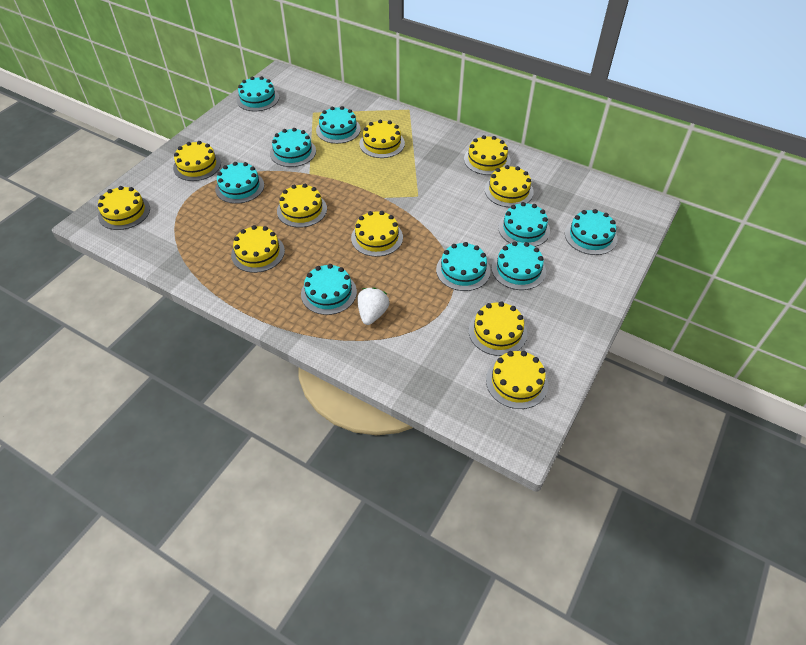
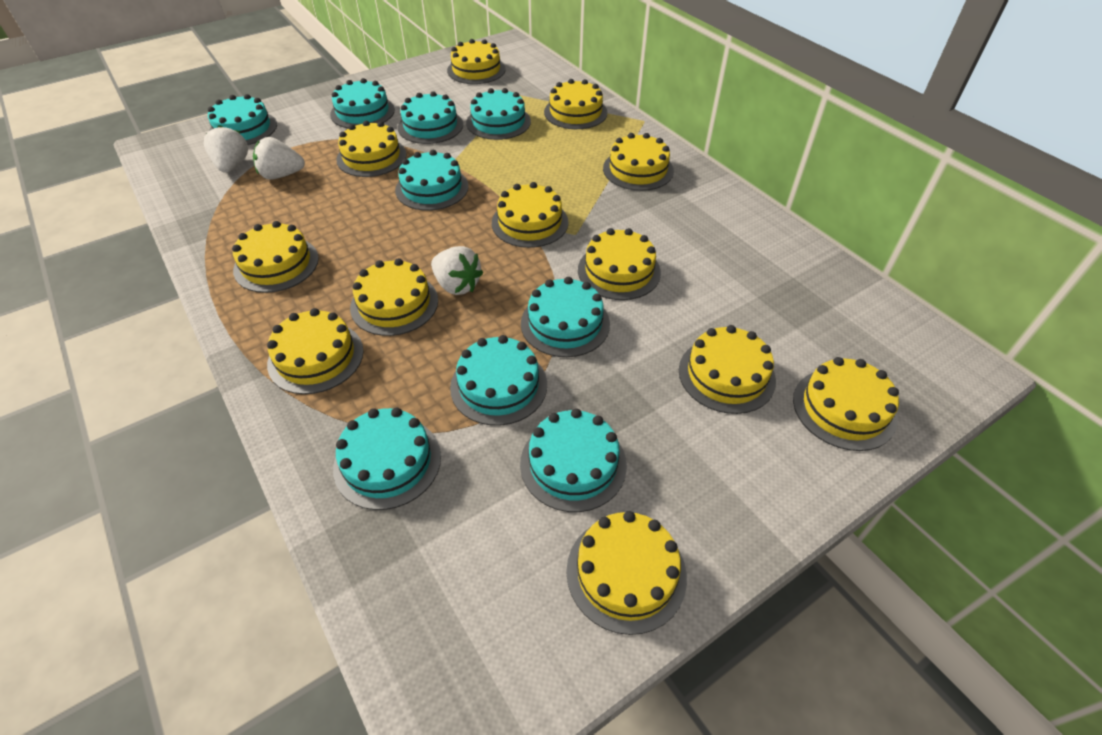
white strawberry: [357,287,389,325] = 1 -> [204,125,248,173] [253,137,305,180] [431,246,483,295] = 3
yellow cake: [98,186,150,230] [173,141,221,181] [231,225,285,273] [277,184,327,228] [351,211,403,257] [359,119,405,158] [464,135,511,175] [469,301,527,356] [485,165,534,207] [486,351,548,409] = 10 -> [232,221,319,293] [267,308,364,394] [336,121,407,177] [350,258,438,336] [447,39,506,84] [492,182,568,248] [544,79,608,129] [566,511,687,635] [578,228,661,300] [603,133,674,191] [679,325,776,414] [793,357,899,451] = 12

